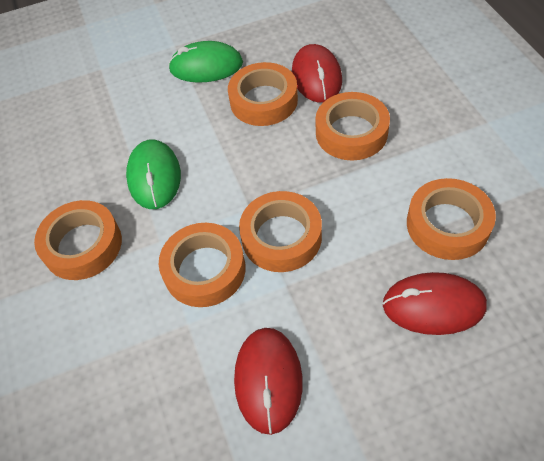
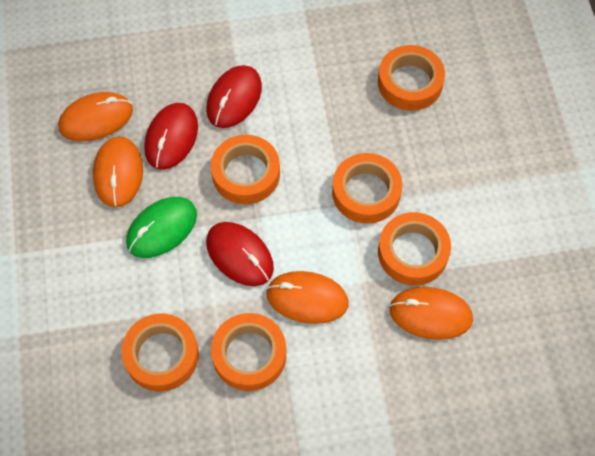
green mouse: [126,139,181,209] [168,41,243,83] = 2 -> [126,197,197,258] = 1
orange mouse: none = 0 -> [58,92,133,141] [93,136,143,207] [266,271,349,324] [389,287,473,340] = 4

